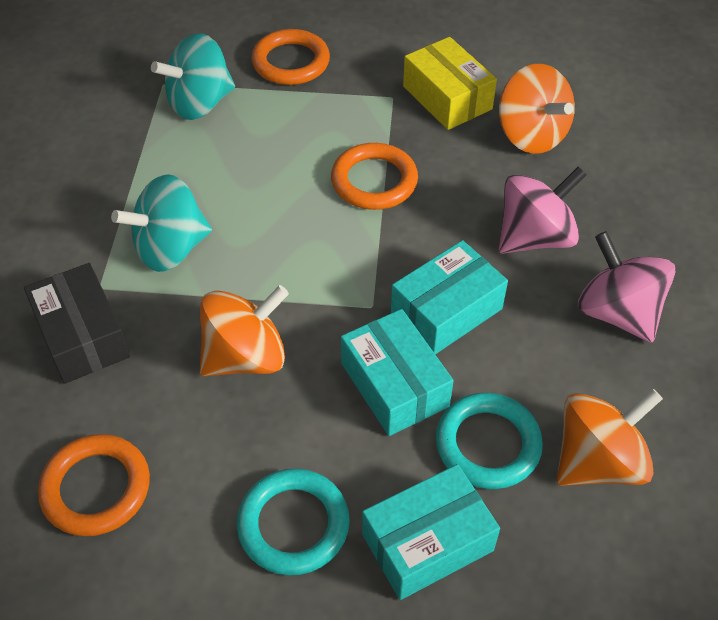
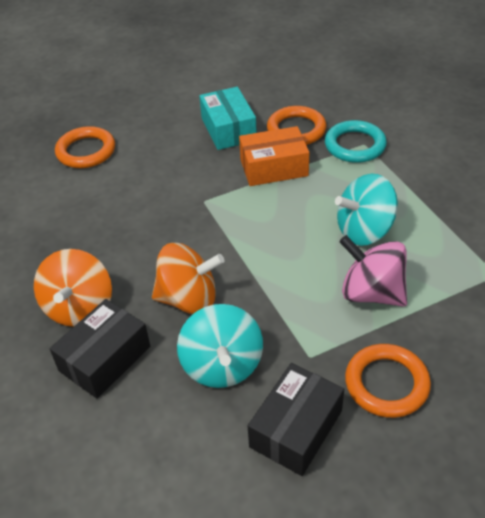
black box: [24,263,130,384] = 1 -> [50,299,150,399] [248,363,344,476] = 2
orange box: none = 0 -> [239,126,309,186] = 1
orange spinning top: [200,285,289,376] [499,64,575,154] [557,388,663,486] = 3 -> [34,249,112,327] [152,243,224,314] = 2
pink spinning top: [499,167,586,254] [578,231,675,343] = 2 -> [339,235,407,307] = 1
turquoise box: [341,309,454,436] [362,464,500,600] [391,240,508,355] = 3 -> [199,87,257,150] = 1
turquoise ring: [237,468,350,576] [436,393,543,489] = 2 -> [325,120,387,163] = 1
yellow box: [403,37,497,130] = 1 -> none = 0

